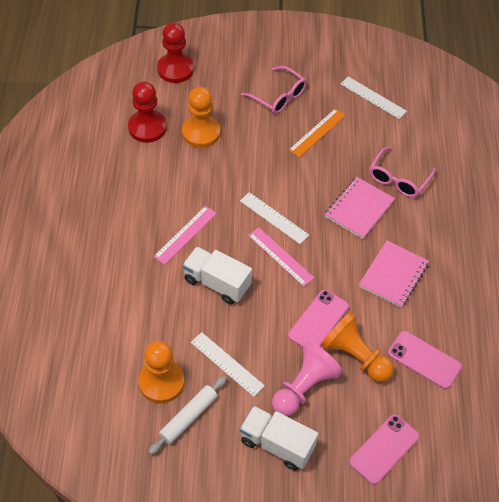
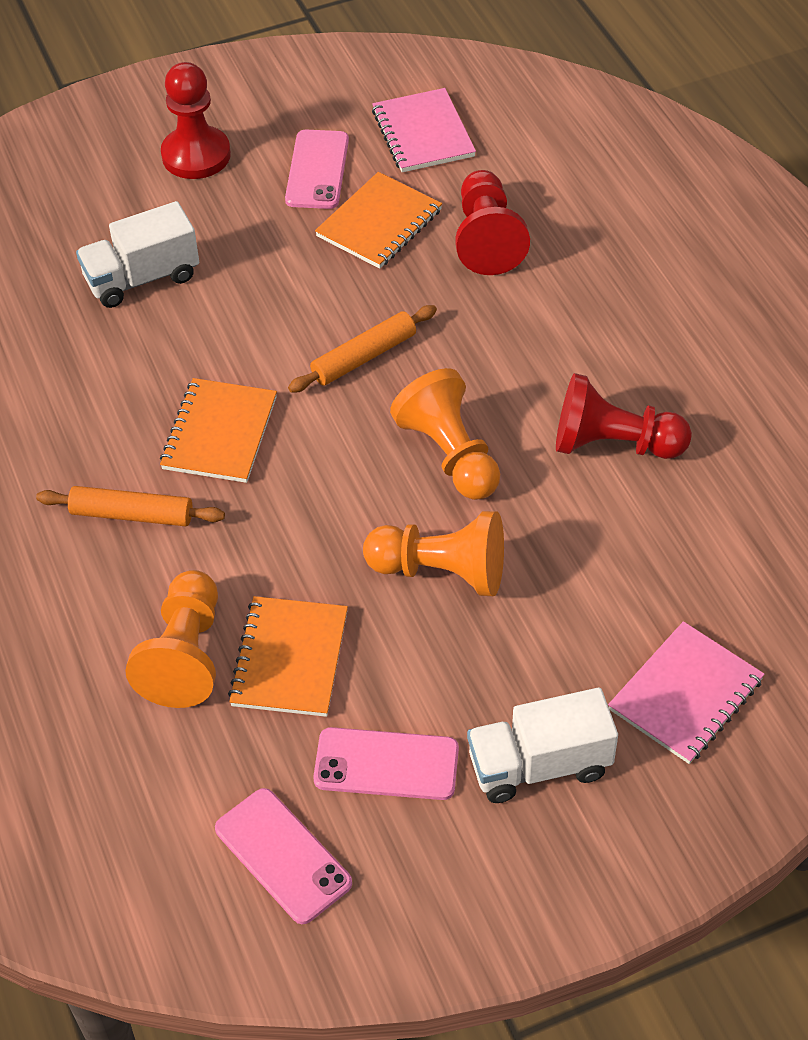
orange notebook: none = 0 -> [160,378,277,483] [228,596,348,717] [315,172,442,269] = 3
orange rolling pin: none = 0 -> [36,486,225,526] [288,305,437,393] = 2
orange ruler: [288,108,346,157] = 1 -> none = 0
pink glasses: [241,66,307,114] [369,147,436,197] = 2 -> none = 0
pink pawn: [272,342,342,416] = 1 -> none = 0
pink ruler: [153,206,217,265] [248,227,314,287] = 2 -> none = 0
red pawn: [128,81,167,143] [157,23,194,83] = 2 -> [161,62,231,179] [455,170,530,275] [556,373,692,459] = 3
white rolling pin: [148,376,227,455] = 1 -> none = 0
white ruler: [191,332,265,397] [240,192,309,244] [341,77,407,119] = 3 -> none = 0

